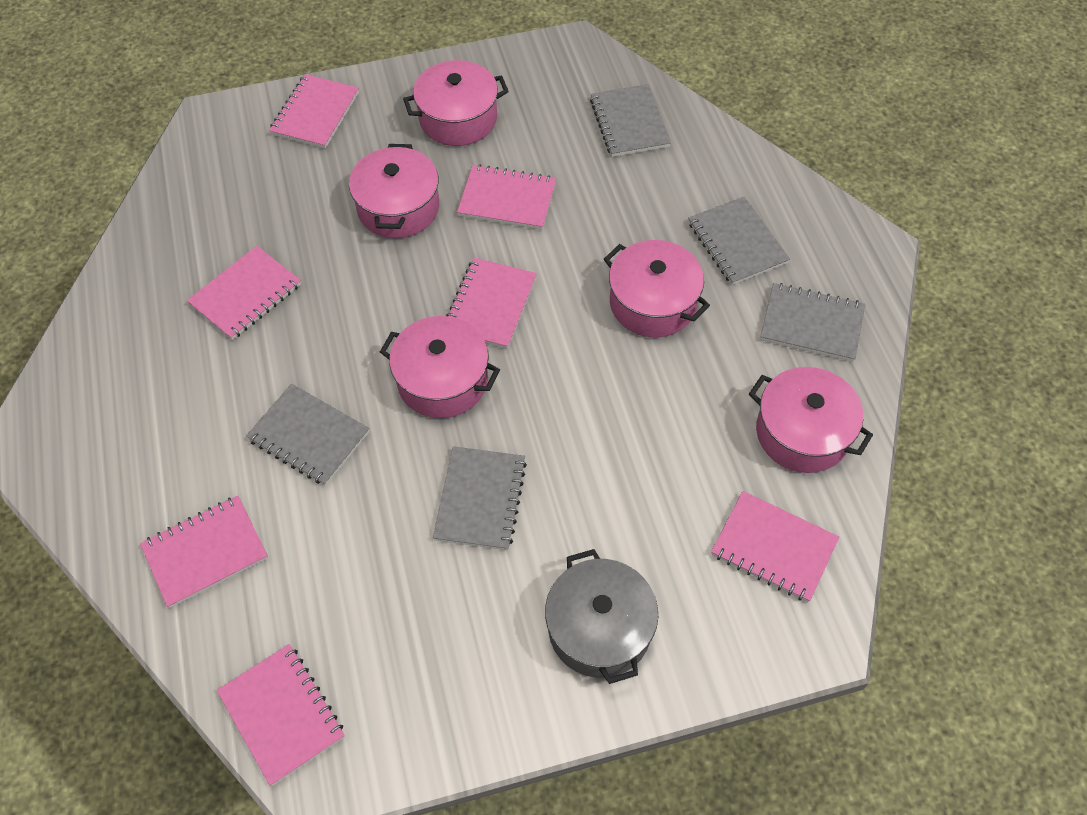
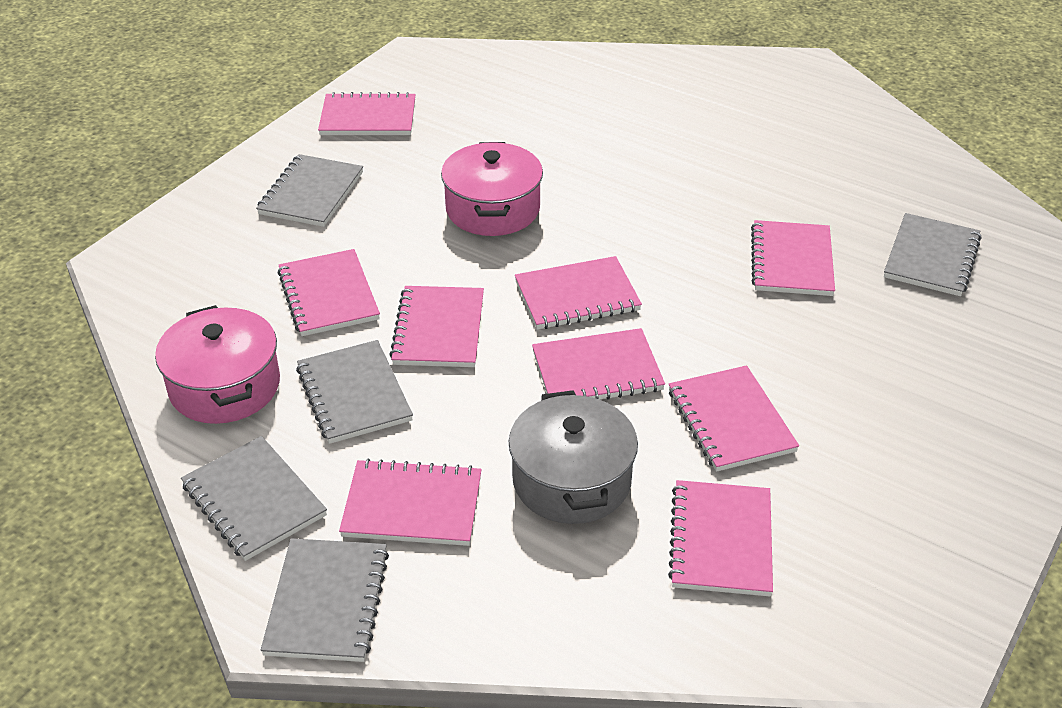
pink notebook: [140,496,268,608] [187,246,301,340] [217,644,345,786] [269,74,359,149] [446,258,537,349] [457,164,556,230] [711,491,839,602] = 7 -> [277,249,380,336] [318,92,416,135] [339,458,482,546] [389,286,484,367] [515,256,642,330] [532,328,665,400] [668,480,773,596] [669,365,799,472] [751,220,835,296] = 9
pink pot: [349,144,439,238] [380,316,500,418] [403,60,509,146] [604,240,710,337] [749,367,873,473] = 5 -> [155,305,280,424] [441,142,543,236] = 2

